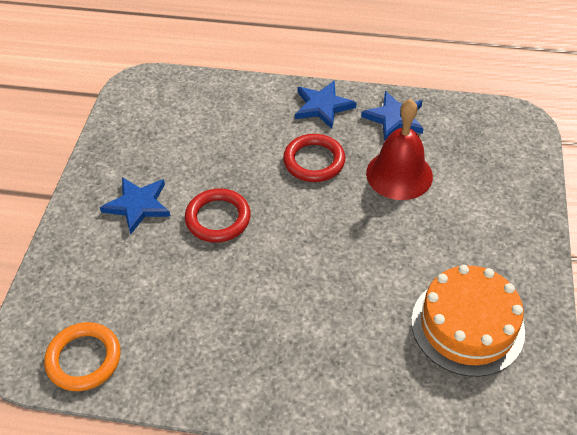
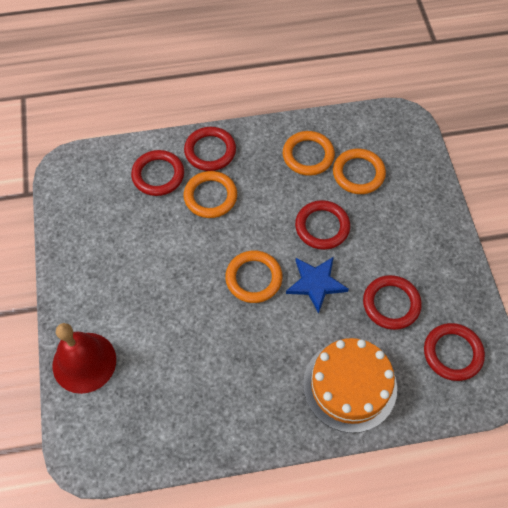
blue star: [100,177,171,235] [295,80,357,129] [361,91,424,141] = 3 -> [286,257,349,314] = 1
orange ring: [44,322,121,391] = 1 -> [184,171,237,218] [225,250,283,303] [283,131,335,176] [333,149,386,194] = 4
red ring: [185,189,251,242] [283,134,345,182] = 2 -> [131,150,184,196] [184,127,236,171] [295,200,350,250] [363,275,422,330] [424,323,485,381] = 5

